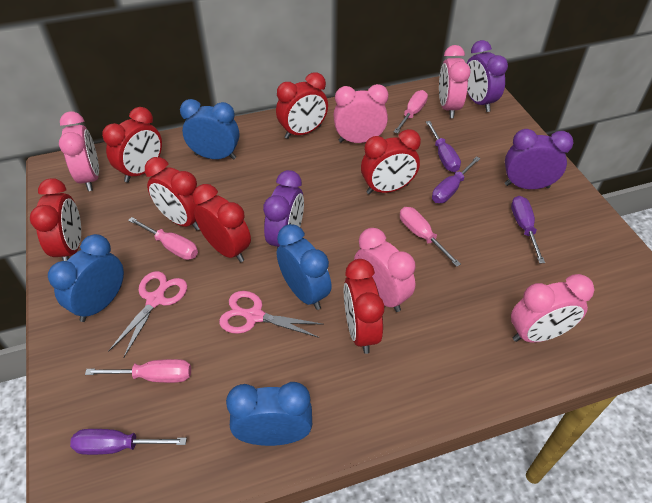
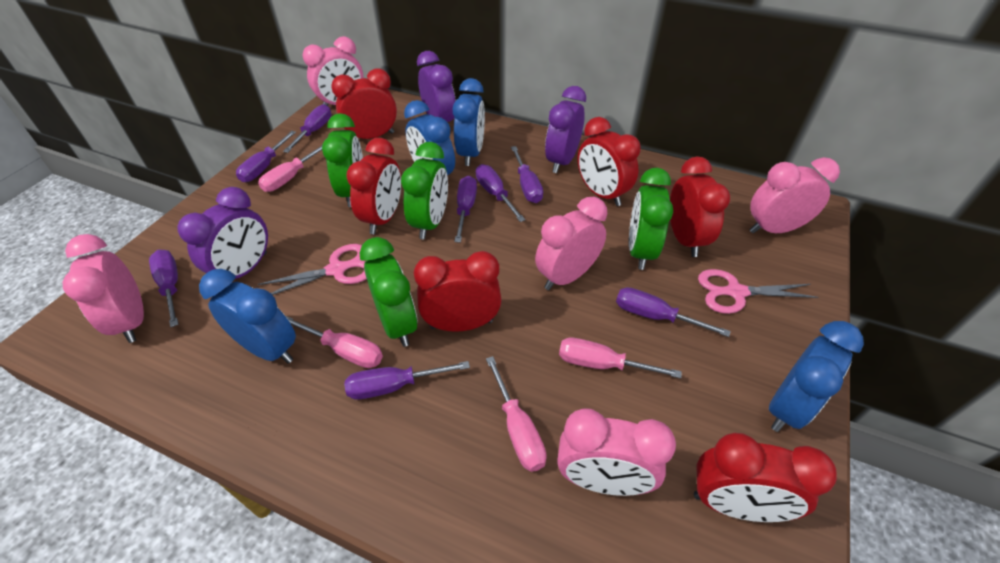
green clock: none = 0 -> [322,113,363,207] [360,237,418,347] [401,142,448,239] [629,168,673,270] = 4
purple screwdriver: [70,429,187,455] [426,121,461,172] [432,156,481,203] [511,196,545,263] = 4 -> [149,250,179,327] [236,131,296,182] [283,104,331,153] [344,361,470,400] [454,176,477,243] [476,164,525,222] [511,146,543,203] [616,287,731,337] = 8
red clock: [30,178,81,261] [102,107,162,182] [145,157,199,230] [193,184,251,262] [276,72,328,139] [344,259,384,354] [361,129,421,194] = 7 -> [331,68,397,139] [346,138,401,234] [414,251,502,332] [577,117,641,206] [670,157,730,257] [694,433,837,522] = 6

